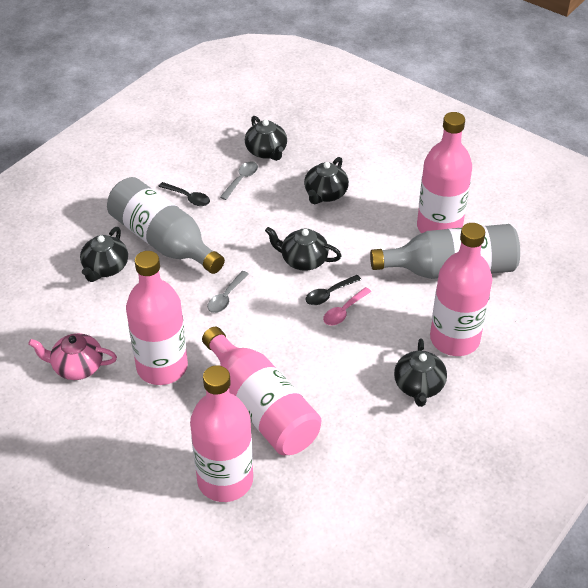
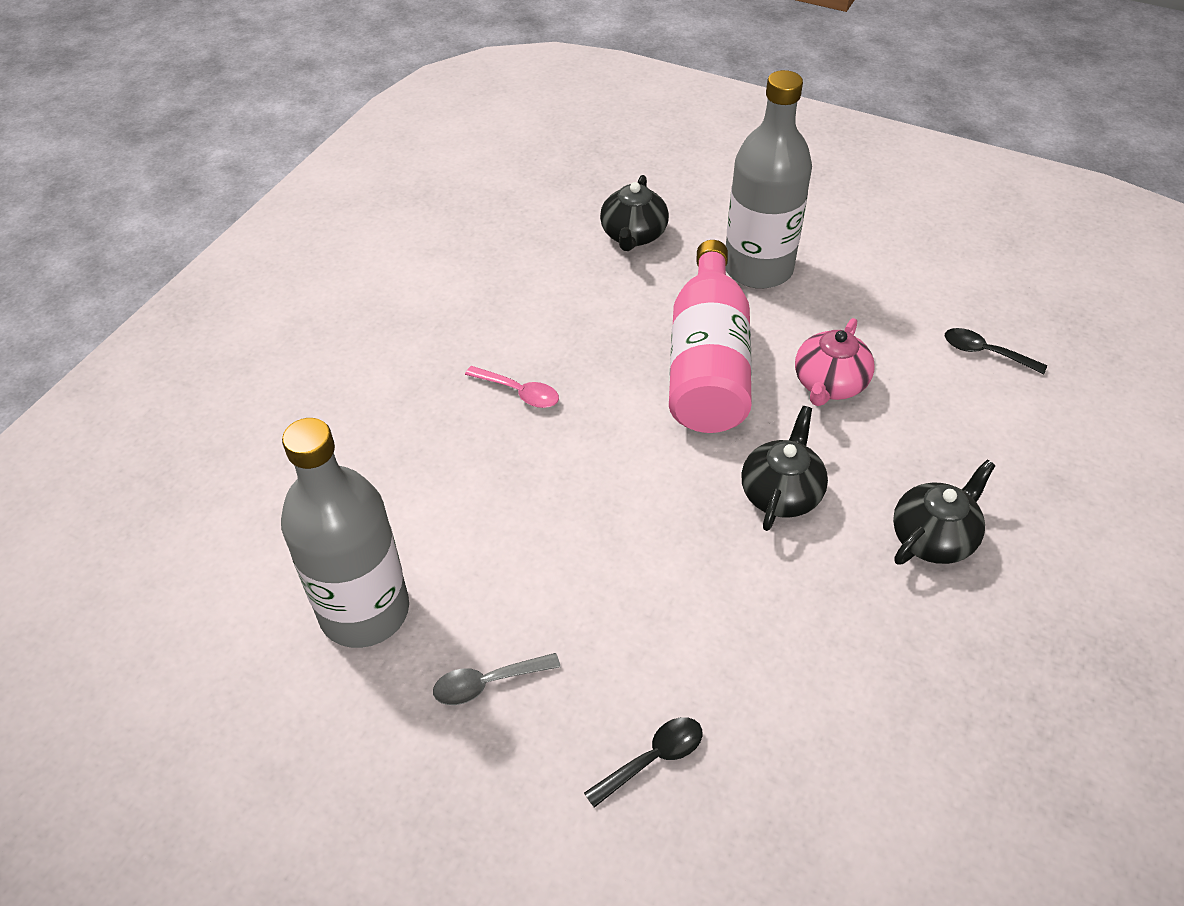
black teapot: [80,227,128,282] [245,116,287,161] [265,227,342,271] [304,157,349,204] [394,338,447,407] = 5 -> [600,175,669,251] [741,406,828,531] [893,460,996,565] = 3
grey spoon: [207,271,249,313] [220,162,258,200] = 2 -> [433,653,561,705] = 1
pink bottle: [126,251,188,385] [190,365,253,502] [202,327,321,455] [417,112,472,233] [430,223,492,356] = 5 -> [669,240,752,433] = 1

